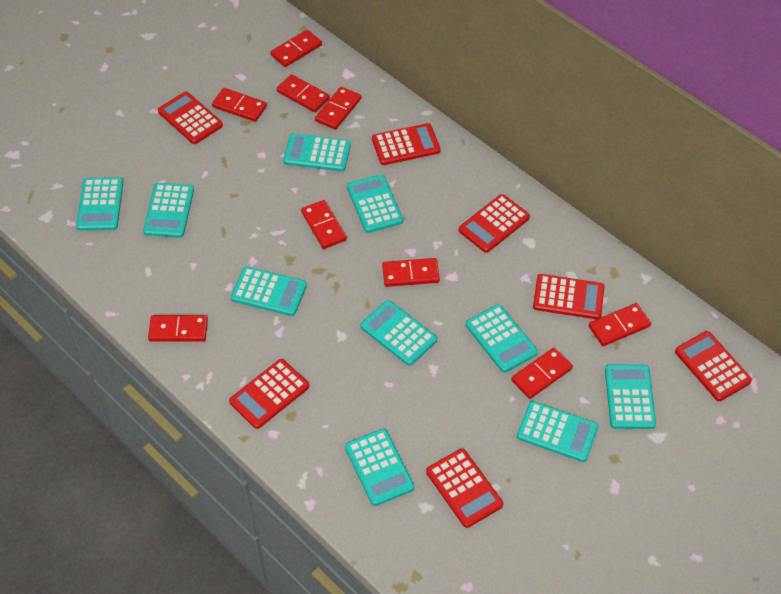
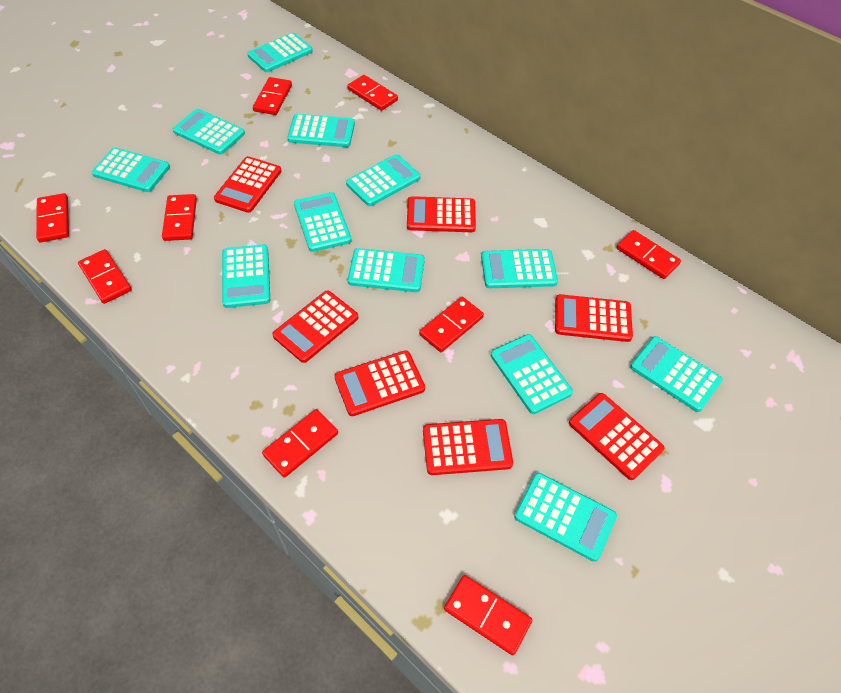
turquoise calculator: [76,177,123,231] [143,183,194,238] [231,267,307,316] [283,133,351,171] [345,429,414,506] [347,174,403,233] [360,300,437,366] [466,304,538,373] [517,401,598,462] [605,364,656,429] = 10 -> [92,147,170,192] [173,109,245,155] [222,245,270,308] [247,33,313,72] [287,114,355,147] [294,192,352,252] [346,154,420,206] [348,248,425,292] [481,249,558,288] [491,334,573,414] [514,473,617,562] [630,336,723,412] = 12

